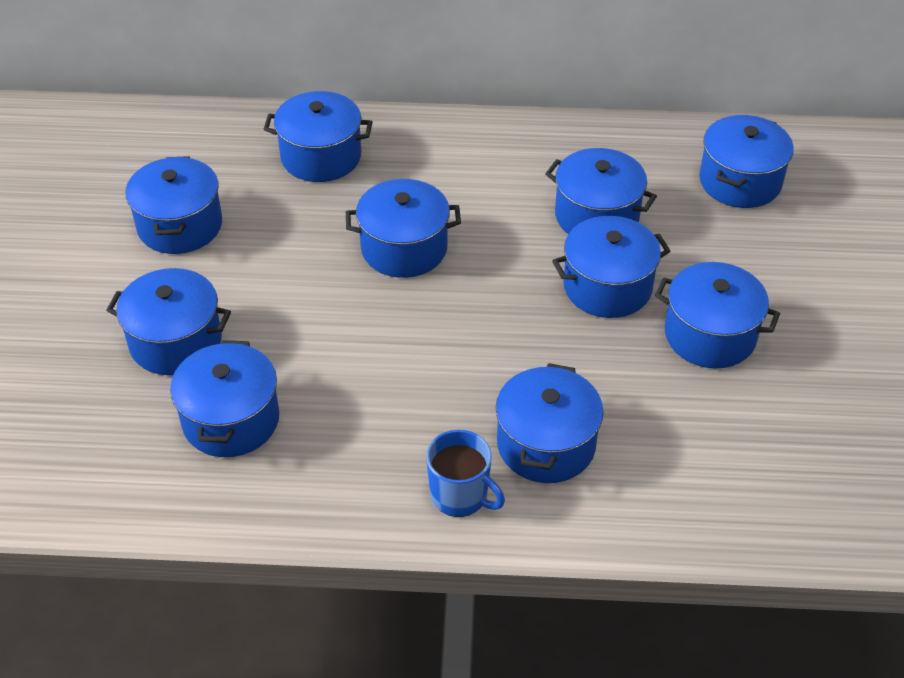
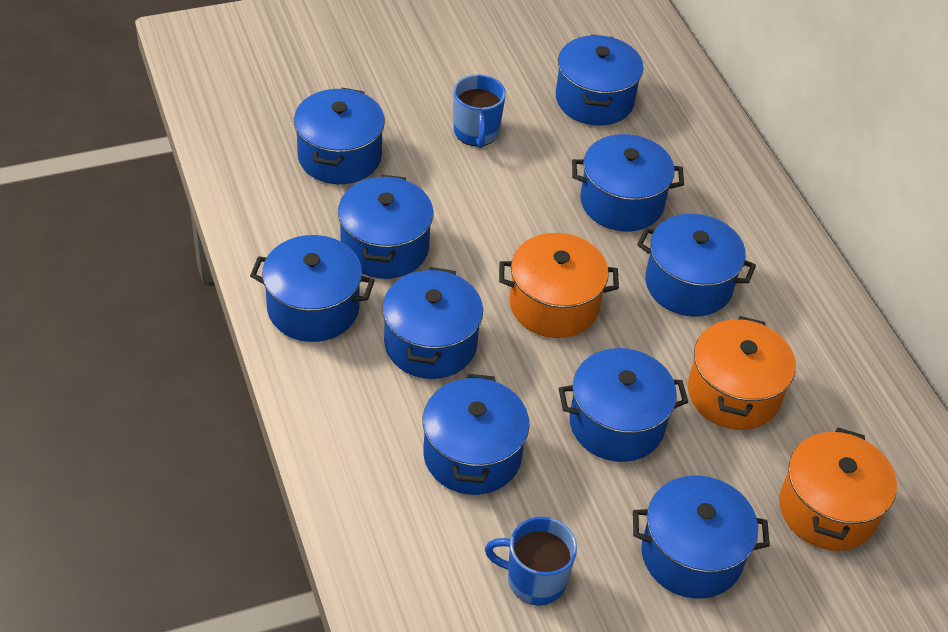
blue mug: [426,430,505,517] = 1 -> [454,74,506,148] [485,517,577,605] = 2
orange pot: none = 0 -> [499,233,619,338] [688,316,796,430] [779,428,897,551] = 3

